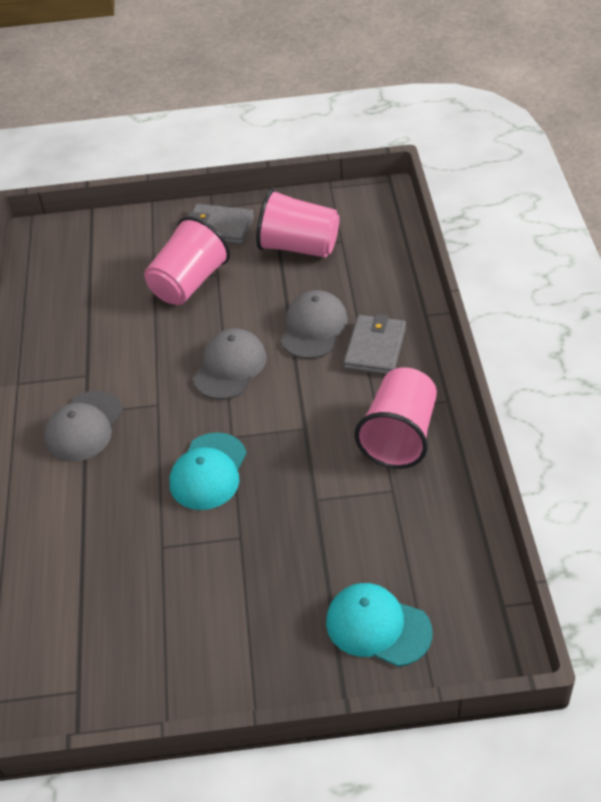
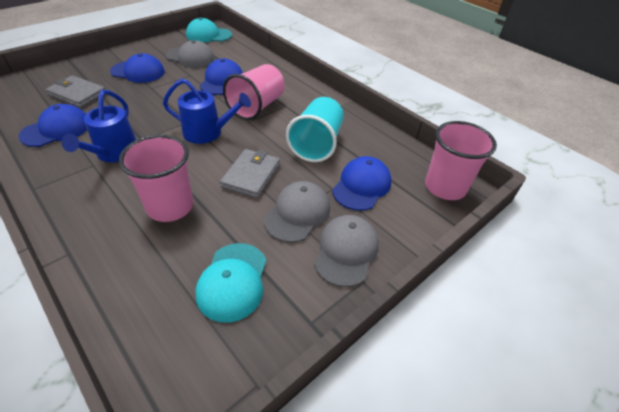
blue cap: none = 0 -> [18,104,87,147] [110,53,165,83] [200,58,243,95] [332,156,391,211] = 4
blue watering can: none = 0 -> [62,90,137,163] [163,79,251,144] = 2
turquoise cup: none = 0 -> [286,97,344,162] = 1

